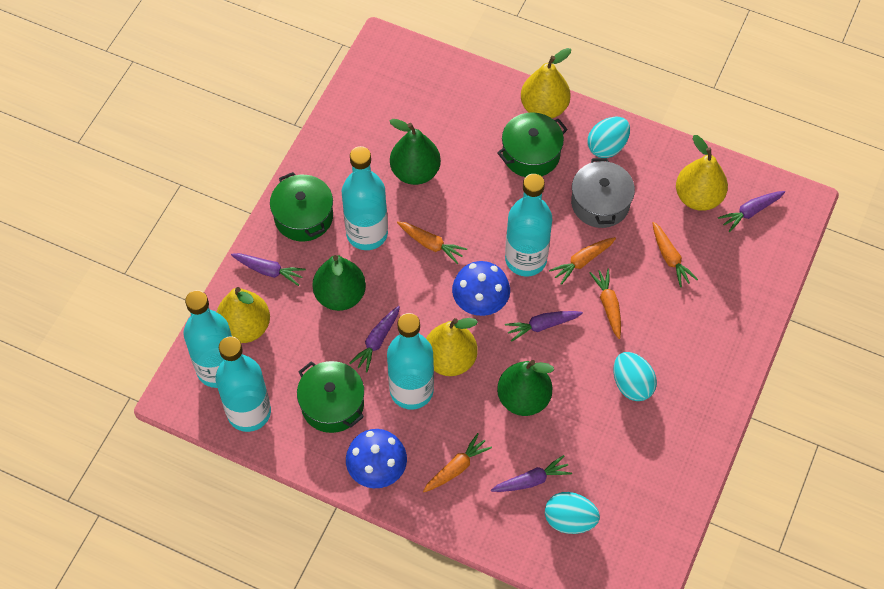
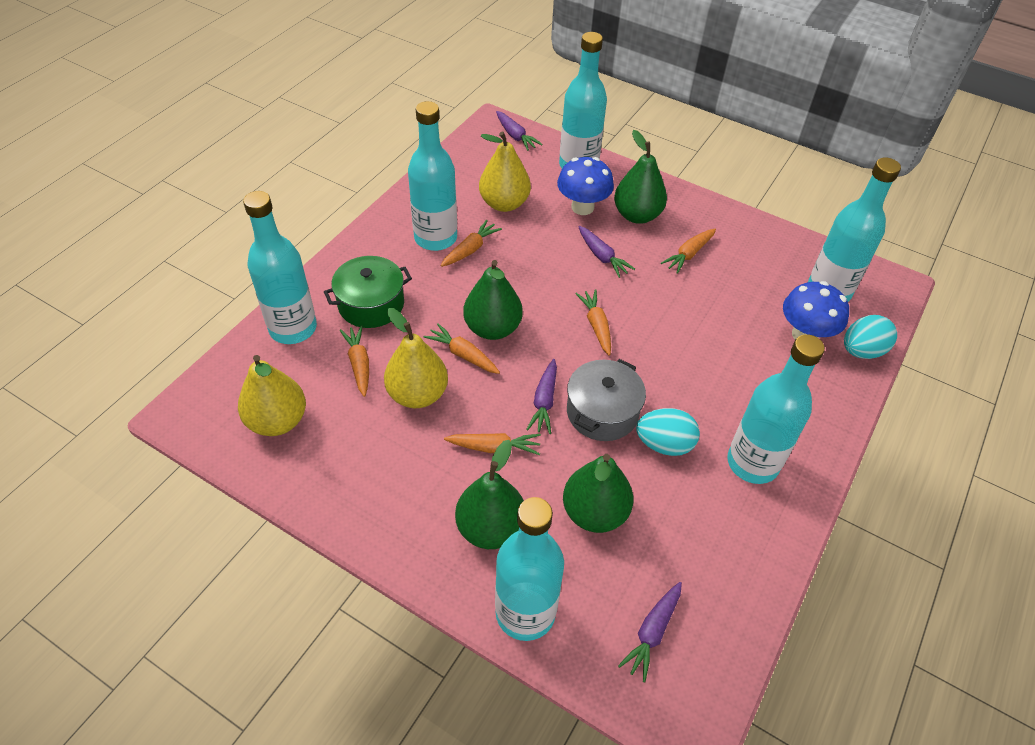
green pear: [312,255,366,311] [389,119,441,185] [497,360,554,416] = 3 -> [455,440,524,549] [463,260,523,340] [563,454,633,533] [614,130,667,224] = 4
green pot: [270,172,333,241] [297,361,364,433] [497,112,568,177] = 3 -> [324,256,412,328] = 1
orange carrot: [397,221,467,264] [423,433,492,492] [549,237,616,285] [590,268,621,339] [652,222,698,287] = 5 -> [340,325,369,397] [424,323,500,374] [441,220,502,267] [444,433,541,455] [575,290,611,356] [661,229,716,274] = 6
purple carrot: [231,253,306,286] [350,306,400,372] [491,455,572,492] [505,311,583,342] [718,191,785,232] = 5 -> [496,111,543,151] [526,359,557,434] [578,226,635,278] [618,582,682,682] = 4
turquoise bottle: [184,290,232,388] [216,336,271,432] [342,146,388,250] [387,313,434,410] [505,174,552,276] = 5 -> [243,191,317,344] [408,101,457,251] [495,497,564,641] [559,32,607,168] [727,334,825,484] [808,157,901,302] = 6
turquoise egg: [545,492,600,534] [588,116,630,158] [614,352,657,401] = 3 -> [636,408,700,456] [844,315,897,359] = 2
yellow pear: [217,287,270,343] [426,318,478,376] [521,48,571,118] [676,135,728,211] = 4 -> [238,355,306,436] [384,308,448,408] [479,131,531,212] = 3

